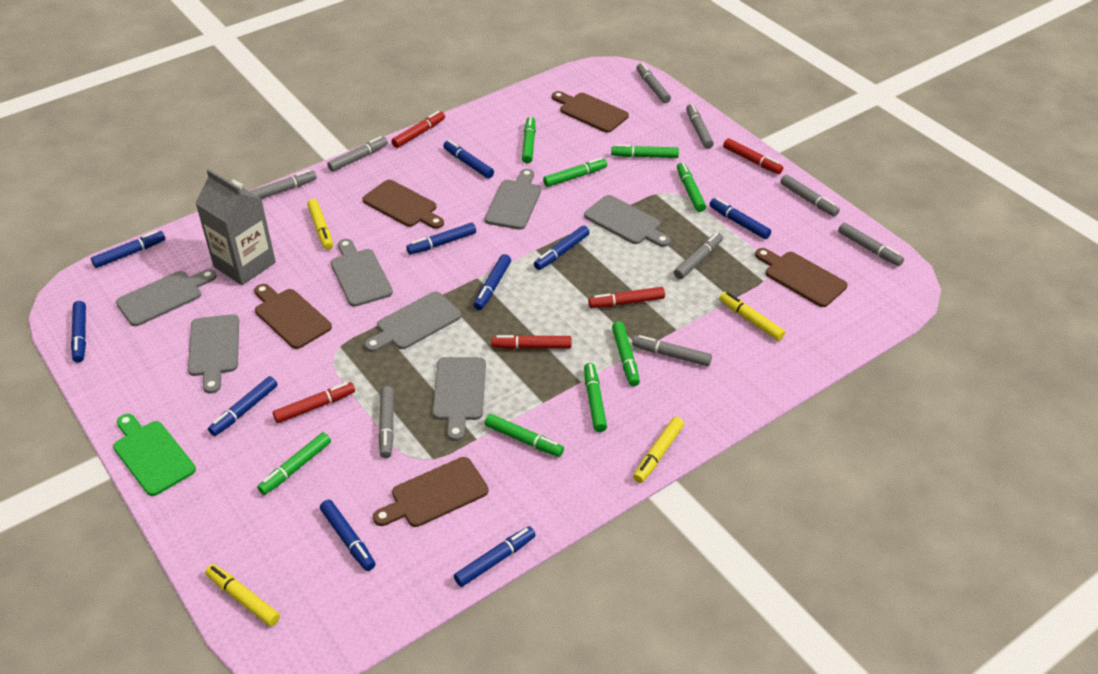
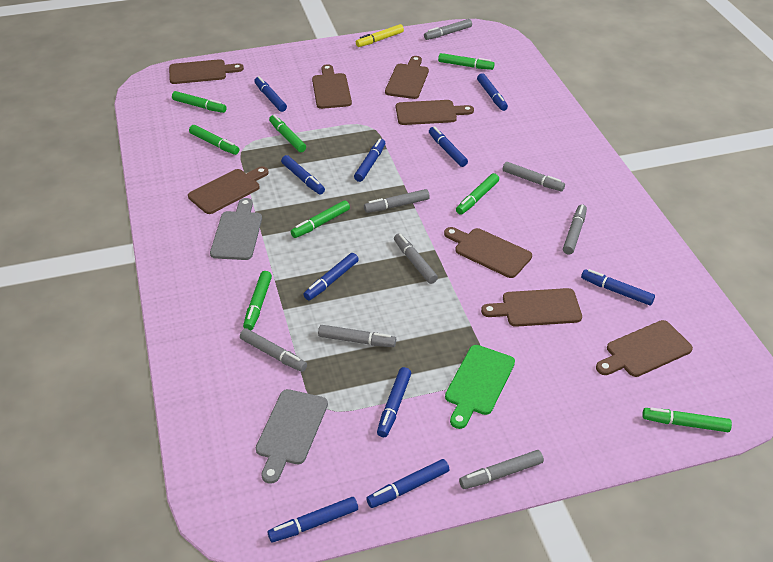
brown cutting board: [254,284,332,349] [362,180,444,229] [373,457,489,527] [552,91,629,133] [755,248,847,307] = 5 -> [169,59,244,84] [188,166,269,214] [312,64,352,109] [385,56,429,99] [396,100,474,125] [444,227,532,278] [481,288,582,327] [596,320,693,377] = 8
grey carton: [195,169,276,285] = 1 -> none = 0
grey cutting board: [116,269,217,326] [188,314,239,394] [331,239,393,307] [365,291,461,352] [432,357,486,441] [484,169,541,230] [584,195,671,247] = 7 -> [210,198,262,260] [256,389,328,484] = 2
grey marker: [249,170,317,199] [327,136,388,172] [378,386,394,458] [632,335,712,366] [636,63,671,103] [674,233,723,279] [686,104,714,149] [780,175,840,216] [838,223,904,266] = 9 -> [240,328,307,372] [318,325,396,347] [364,189,430,213] [394,233,438,284] [424,19,472,40] [459,450,544,489] [503,162,565,191] [563,205,587,255] = 8
red marker: [273,382,355,423] [391,111,445,148] [491,335,571,349] [588,287,665,308] [723,138,783,174] = 5 -> none = 0
yellow marker: [205,564,280,626] [307,199,333,250] [633,417,684,483] [719,292,785,341] = 4 -> [356,24,404,47] = 1

